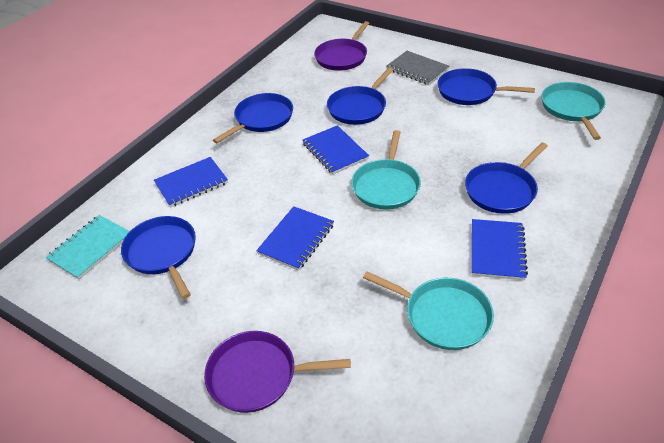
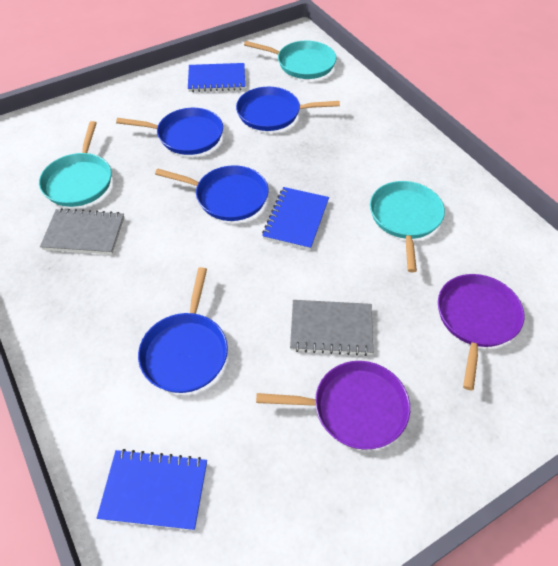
blue notebook: [154,157,228,207] [256,206,334,271] [303,125,369,174] [472,219,528,280] = 4 -> [97,449,207,530] [188,63,245,92] [262,187,329,250] = 3
blue pan: [121,216,196,299] [213,93,293,143] [327,67,394,125] [438,68,535,105] [465,143,548,214] = 5 -> [116,108,223,155] [138,267,228,393] [155,166,269,221] [236,87,340,131] = 4
grey notebook: [386,51,449,85] = 1 -> [40,208,124,254] [290,300,373,356] = 2
turquoise notebook: [46,215,130,279] = 1 -> none = 0

